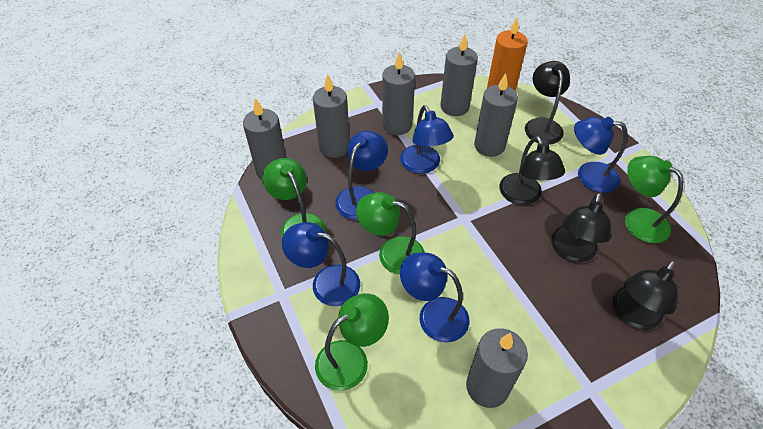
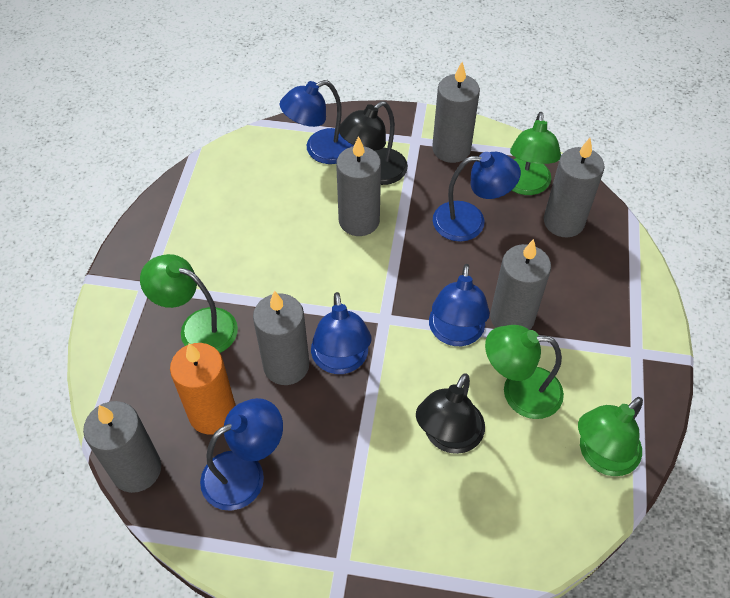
black lamp: [499,136,565,205] [525,61,570,145] [551,193,611,262] [613,260,678,330] = 4 -> [338,101,408,185] [416,373,485,454] = 2

